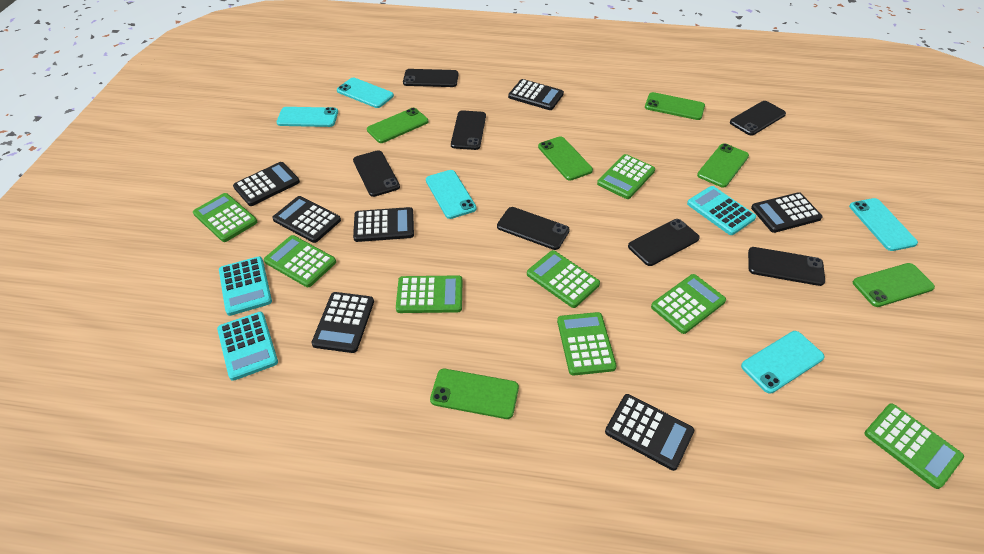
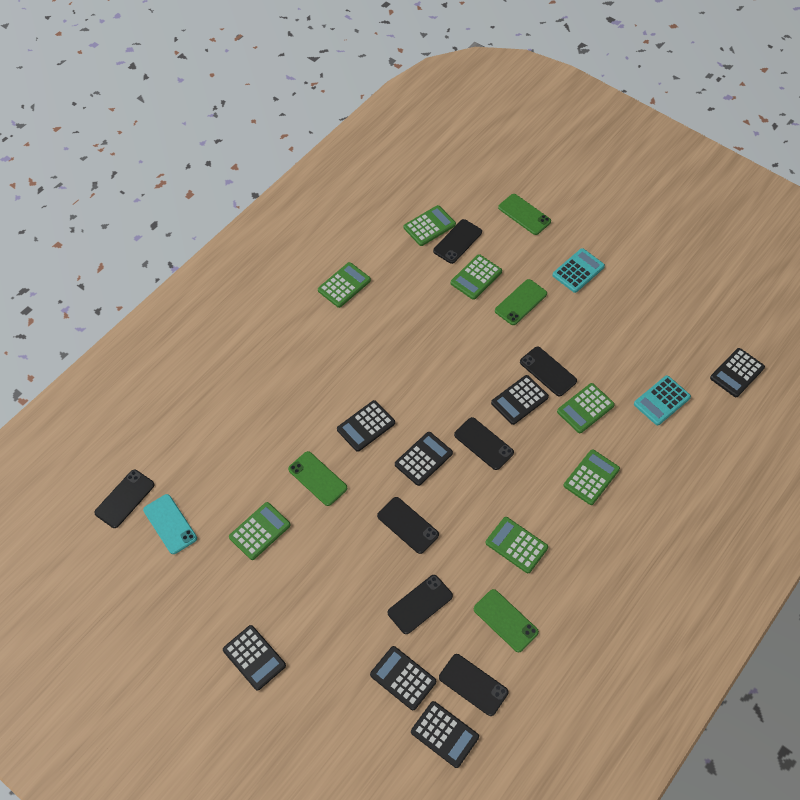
green calculator: [193,193,257,242] [264,235,336,287] [396,275,462,313] [527,250,600,308] [557,312,617,376] [597,154,655,199] [651,274,726,334] [864,403,964,489] = 8 -> [229,502,291,560] [318,262,371,308] [404,205,456,246] [451,254,502,300] [486,517,548,573] [557,383,615,433] [564,449,620,505] = 7
green phone: [367,108,428,143] [430,369,519,419] [538,136,593,181] [645,92,705,120] [697,143,749,188] [853,263,935,307] = 6 -> [288,451,347,506] [474,589,539,652] [495,279,547,325] [498,194,551,235] = 4
turquoise calculator: [217,312,278,381] [219,256,272,316] [687,186,756,235] = 3 -> [553,248,605,293] [634,375,691,425] = 2
turquoise phone: [277,107,338,127] [337,77,394,108] [426,170,477,219] [741,331,825,393] [849,198,918,251] = 5 -> [143,494,197,554] = 1

